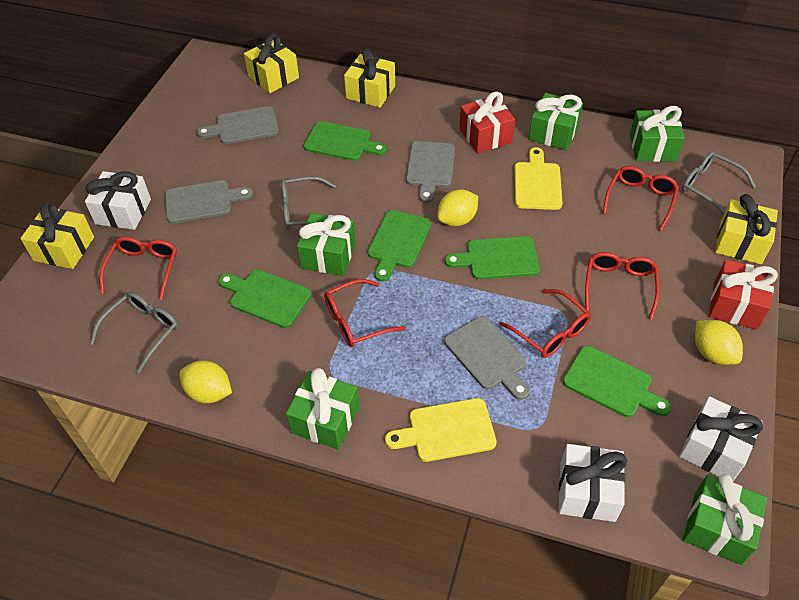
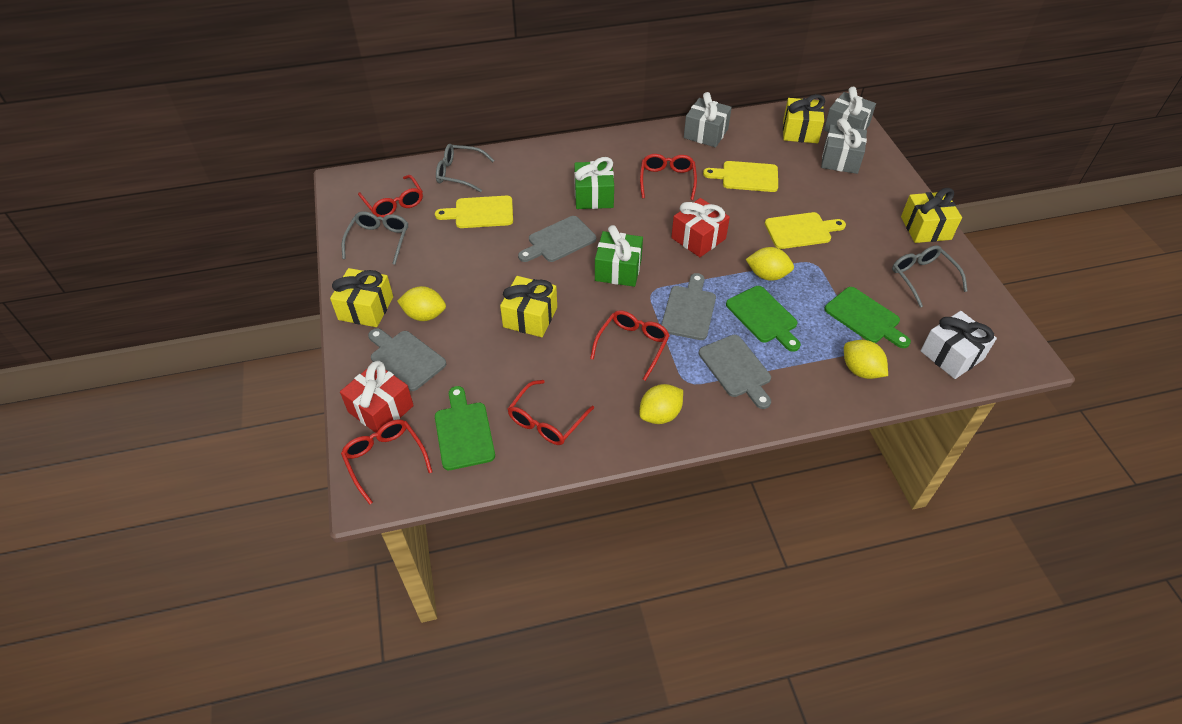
green cutting board: [218,270,311,328] [303,121,387,161] [368,210,432,282] [445,236,540,279] [563,346,671,417] = 5 -> [435,386,495,470] [726,286,801,352] [824,287,911,348] = 3
green gift: [286,368,360,450] [297,213,356,276] [529,93,583,150] [630,106,685,162] [683,474,767,565] = 5 -> [574,157,614,209] [595,225,643,287] = 2
grey gift: none = 0 -> [684,92,732,148] [821,118,867,174] [824,87,876,132] = 3
white gift: [85,171,151,230] [559,444,627,522] [679,396,763,481] = 3 -> [921,311,997,379] = 1
yellow cutting board: [385,398,497,462] [514,147,563,210] = 2 -> [435,196,513,228] [703,161,778,192] [765,212,846,249] = 3
yellow lemon: [179,361,232,403] [437,190,478,226] [695,320,743,365] = 3 -> [397,286,446,321] [639,384,683,424] [746,247,794,281] [844,340,888,379] = 4

